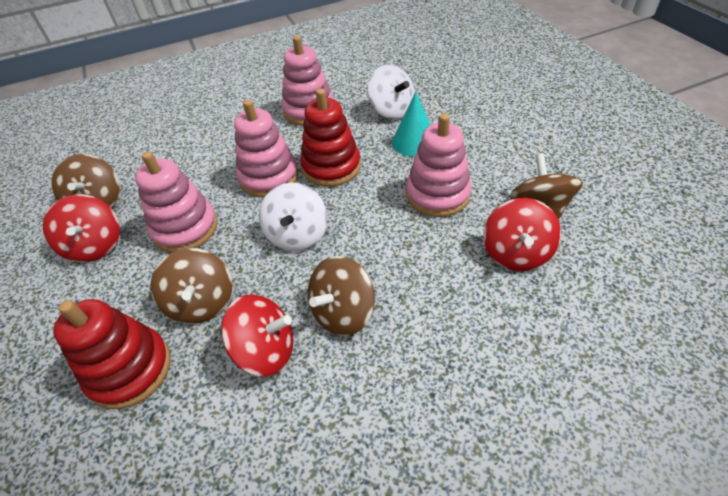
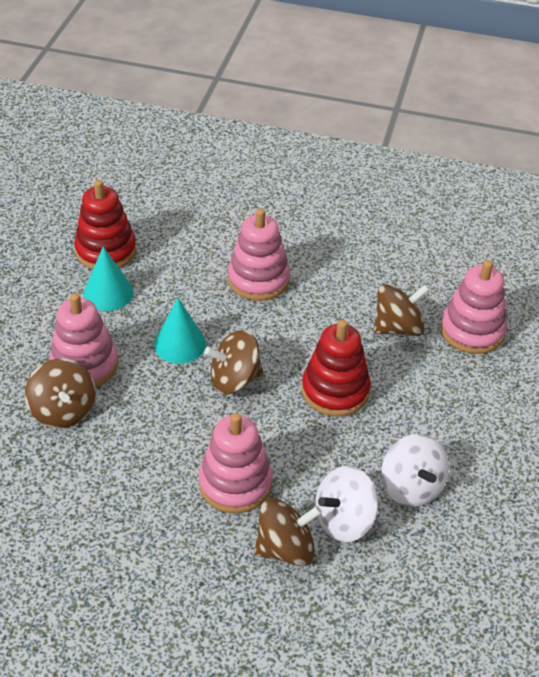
red spinning top: [43,194,120,262] [221,294,293,376] [484,198,561,271] = 3 -> none = 0
turquoise cone: [392,92,430,157] = 1 -> [83,246,133,311] [154,298,206,364] = 2

